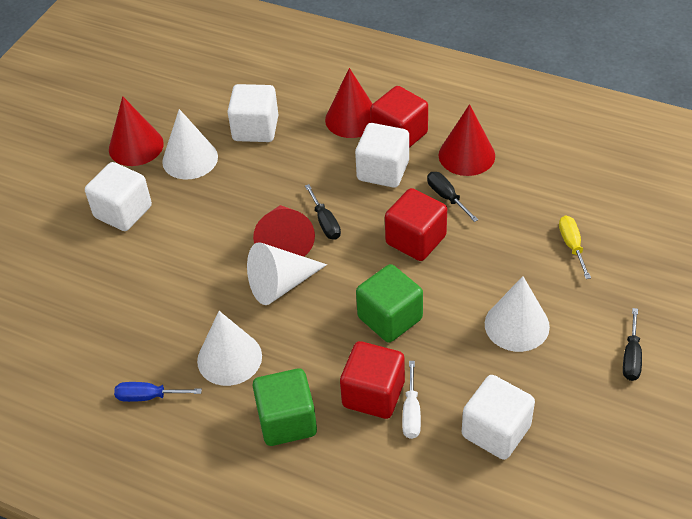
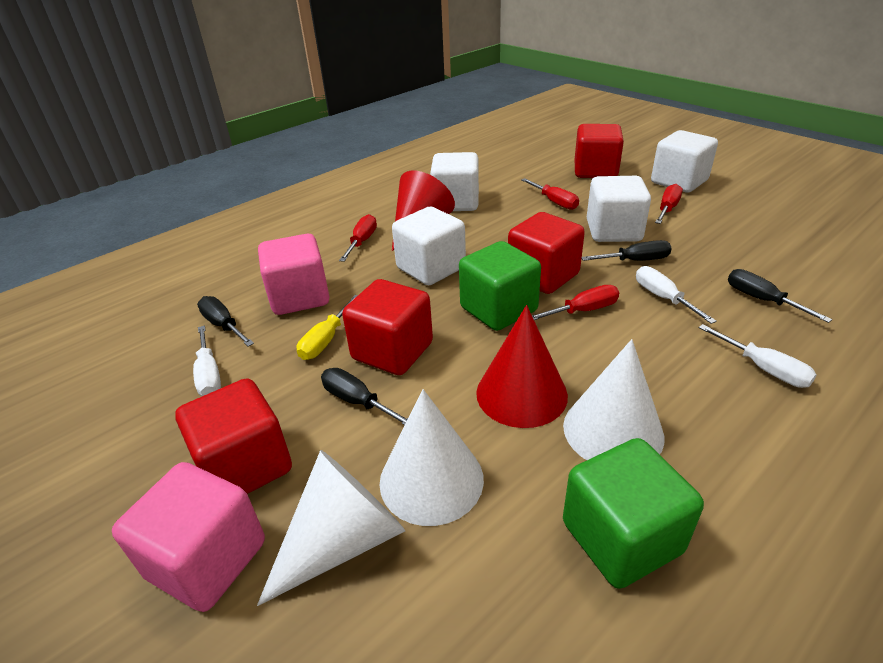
black screwdriver: [305,184,341,240] [427,172,479,222] [623,308,642,381] = 3 -> [197,296,254,347] [321,368,408,425] [582,240,672,261] [728,269,832,323] = 4
blue screwdriver: [114,382,202,402] = 1 -> none = 0
pink cube: none = 0 -> [112,462,265,612] [258,234,330,315] = 2
red cone: [109,96,164,166] [253,205,315,257] [325,68,372,138] [439,104,495,176] = 4 -> [392,171,455,251] [476,305,568,428] = 2
red cube: [340,341,405,419] [370,86,428,148] [385,188,447,261] = 3 -> [175,378,292,494] [342,279,433,375] [508,212,585,294] [575,124,624,178] = 4
red screwdriver: none = 0 -> [339,214,377,262] [521,178,579,210] [532,285,619,320] [655,184,683,224] = 4
white cone: [162,109,218,180] [197,311,262,386] [247,242,327,305] [485,276,550,352] = 4 -> [257,450,405,606] [379,389,484,526] [563,339,664,460] = 3
white screwdriver: [402,361,421,439] = 1 -> [193,326,221,396] [636,266,717,324] [699,324,817,388] = 3

